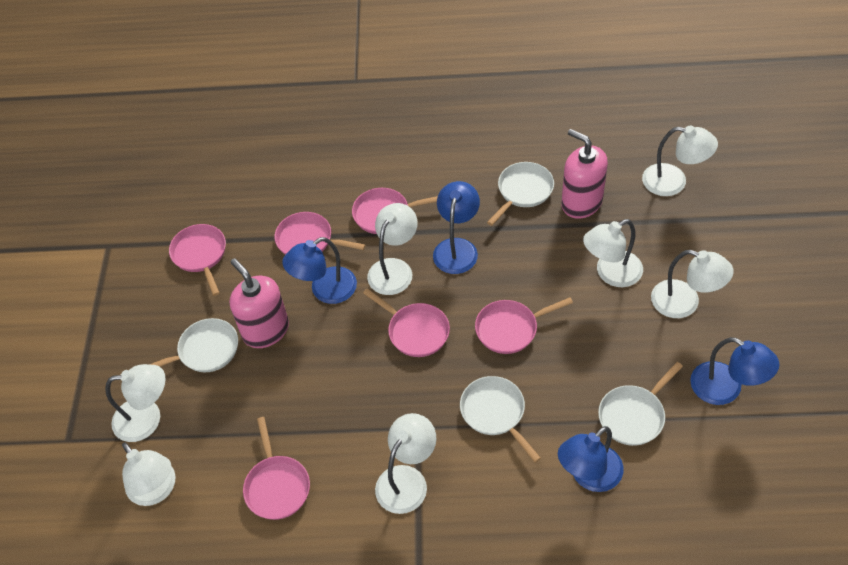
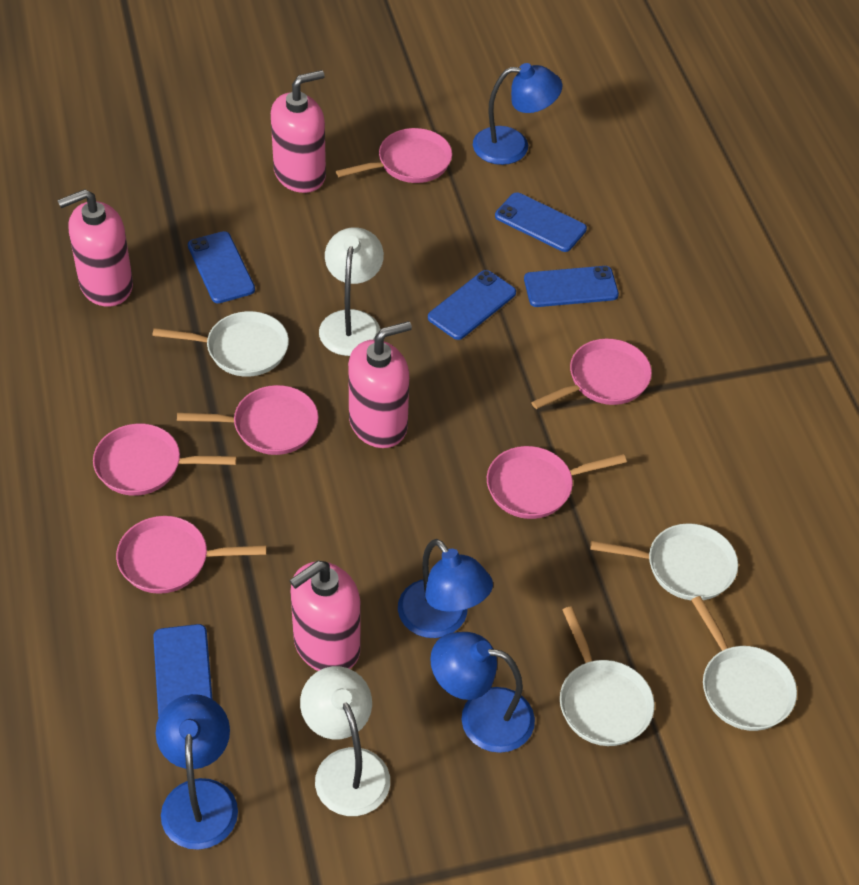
blue phone: none = 0 -> [153,624,213,717] [188,231,255,303] [428,270,516,340] [495,192,587,252] [524,266,619,307] = 5
pink soap dispenser: [230,258,289,348] [561,129,608,219] = 2 -> [57,189,133,307] [271,70,326,193] [289,561,361,671] [348,321,412,448] = 4
white lamp: [105,364,165,442] [122,442,176,506] [367,203,418,295] [375,413,436,514] [583,219,643,287] [642,125,718,196] [651,250,734,318] = 7 -> [300,666,390,816] [319,228,384,356] = 2

